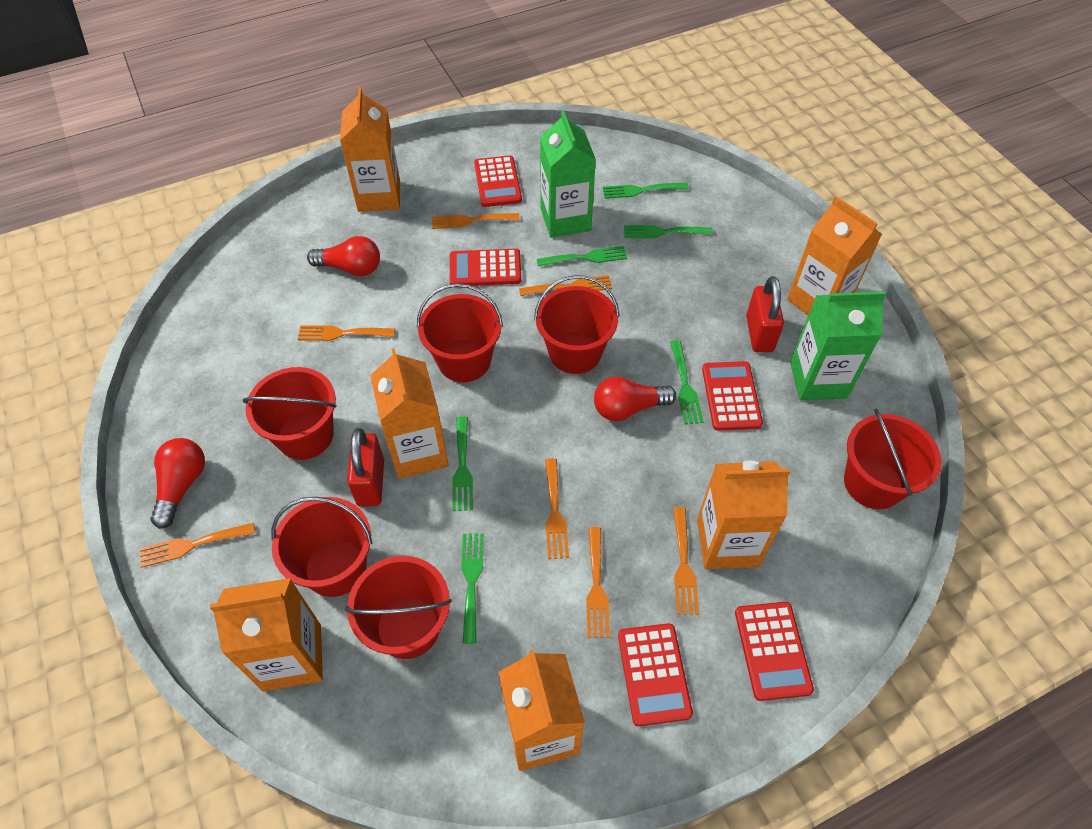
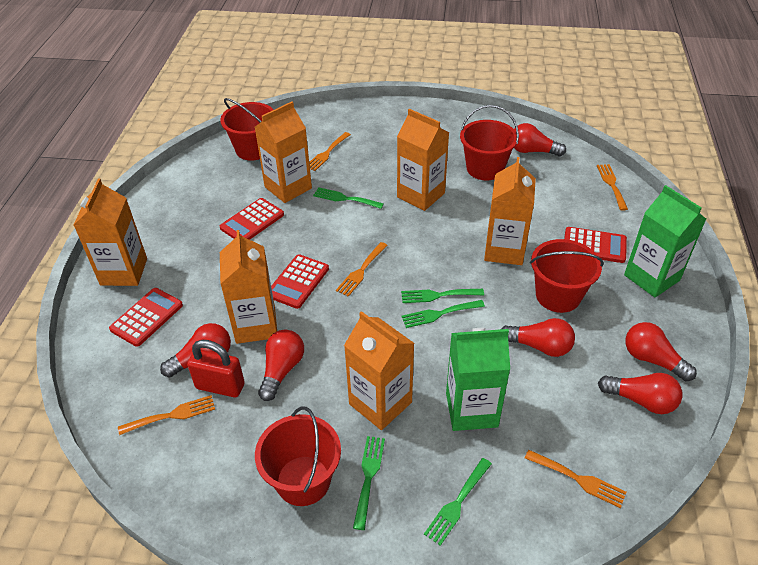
green fork: [452,416,473,511] [461,533,484,644] [537,246,627,266] [603,183,688,199] [624,225,713,238] [670,340,704,424] = 6 -> [313,187,384,209] [353,436,385,530] [401,289,484,303] [402,300,485,328] [424,458,492,546] = 5
orange fork: [140,523,255,568] [298,325,395,341] [432,213,519,229] [519,275,612,296] [545,458,569,559] [586,527,610,638] [673,507,699,615] = 7 -> [118,395,215,435] [309,132,351,171] [336,242,388,297] [525,450,626,508] [597,164,628,211] = 5
red bucket: [243,367,337,460] [271,497,372,597] [345,556,452,659] [417,283,503,382] [534,275,619,374] [844,408,942,509] = 6 -> [220,98,274,160] [255,407,341,506] [460,105,519,180] [530,239,604,313] = 4
red calculator: [450,249,522,286] [474,155,522,207] [618,623,693,726] [702,361,763,431] [735,602,814,701] = 5 -> [109,288,183,347] [220,198,284,240] [271,254,329,309] [564,227,627,263] = 4
red light bulb: [150,438,205,529] [307,236,380,276] [594,377,676,421] = 3 -> [160,323,231,377] [258,330,304,401] [501,318,575,357] [514,123,566,156] [598,373,682,414] [625,322,697,381] = 6
red padlock: [347,428,384,507] [746,276,784,352] = 2 -> [187,340,245,397] = 1

